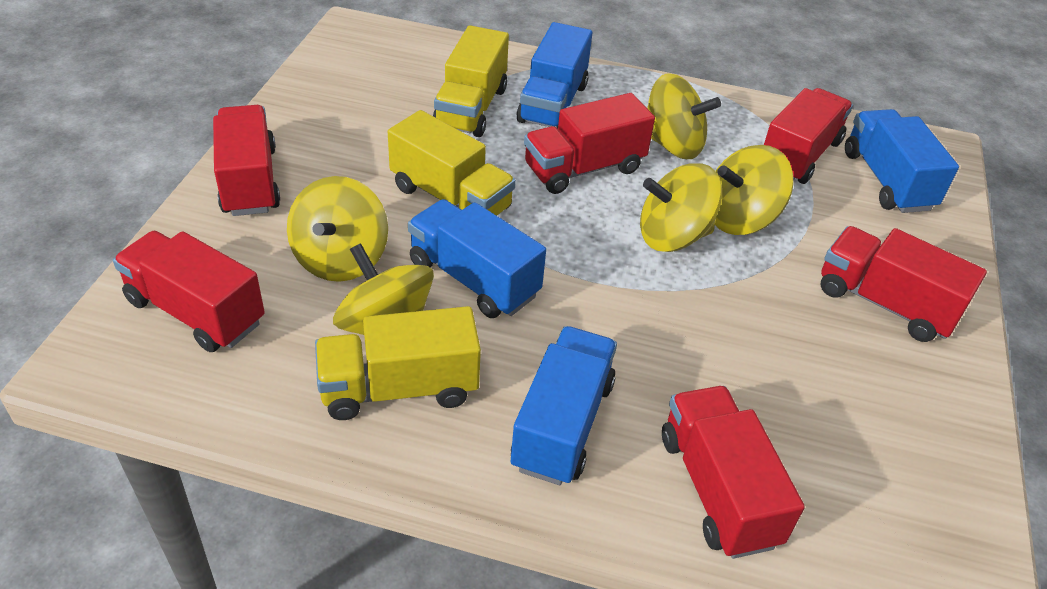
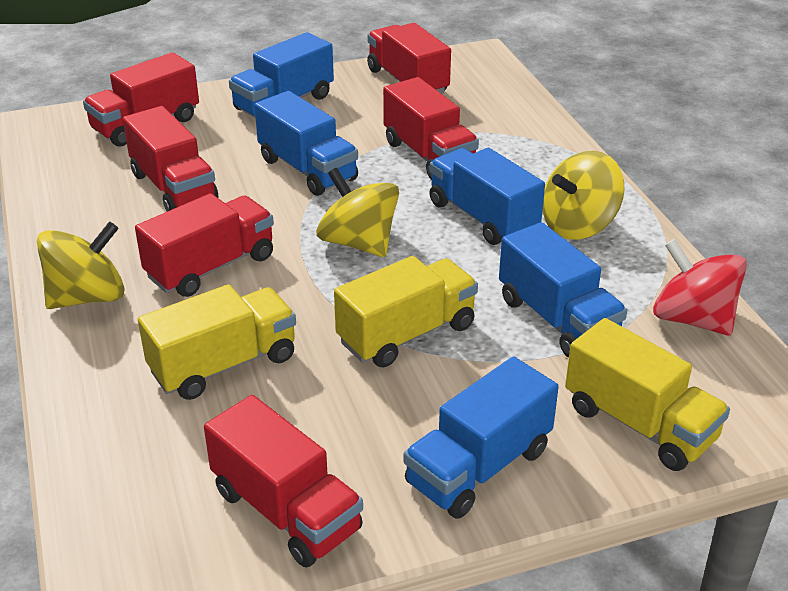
blue truck: [408,199,546,318] [511,326,617,485] [517,22,592,128] [845,109,959,213] = 4 -> [229,32,334,117] [254,91,358,196] [403,357,559,519] [429,148,545,245] [499,222,627,358] = 5
red spinning top: none = 0 -> [653,239,747,336] = 1
yellow spinning top: [287,176,388,282] [333,243,434,335] [640,163,722,252] [647,73,721,159] [715,145,794,235] = 5 -> [37,222,125,309] [316,168,399,257] [543,151,625,240] = 3

